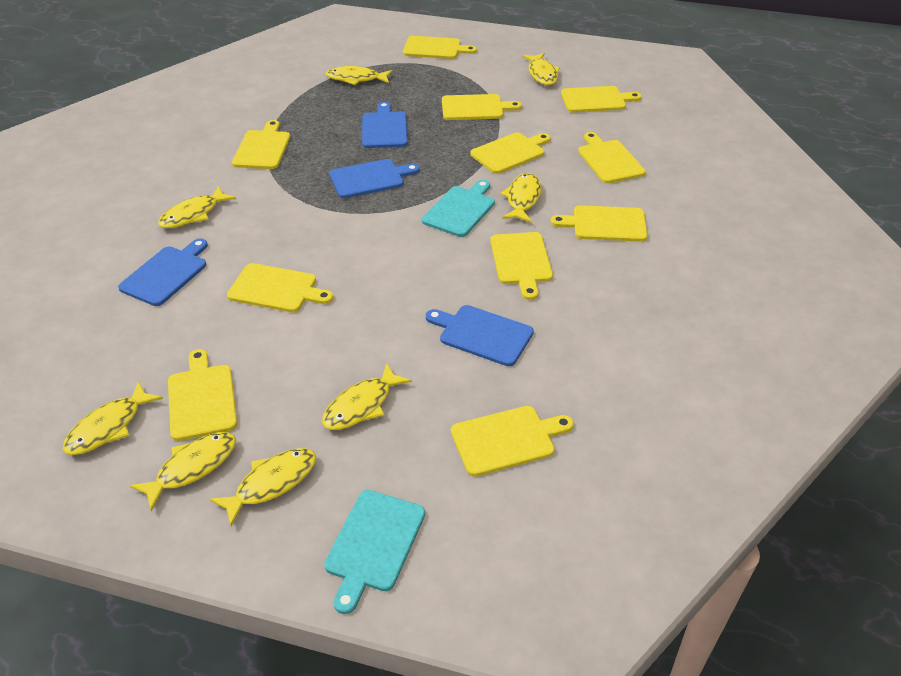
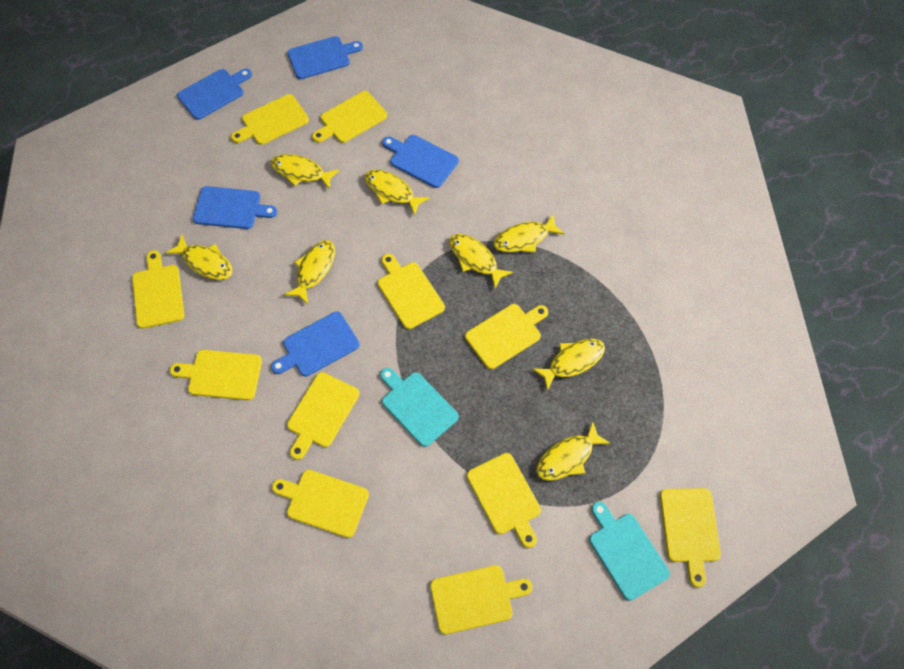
blue cutting board: [118,238,208,306] [329,159,420,198] [362,102,408,148] [426,305,534,366] = 4 -> [177,69,252,120] [193,186,277,229] [271,312,360,377] [287,36,363,79] [382,135,459,188] = 5

